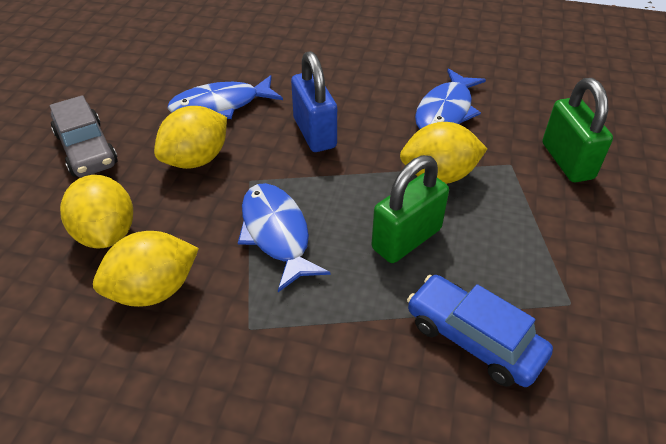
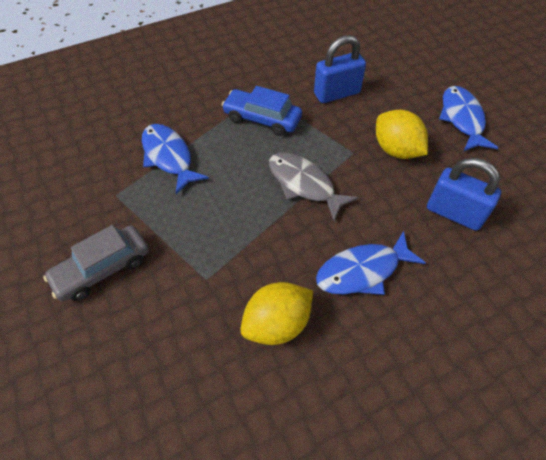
blue padlock: [291,51,337,152] = 1 -> [314,35,366,103] [427,158,501,231] = 2
green padlock: [372,155,449,263] [543,78,613,182] = 2 -> none = 0
grey fish: none = 0 -> [269,152,358,221] = 1
yellow lemon: [60,175,133,248] [93,231,199,307] [154,106,227,169] [400,122,487,184] = 4 -> [241,282,313,345] [376,110,428,159] = 2

